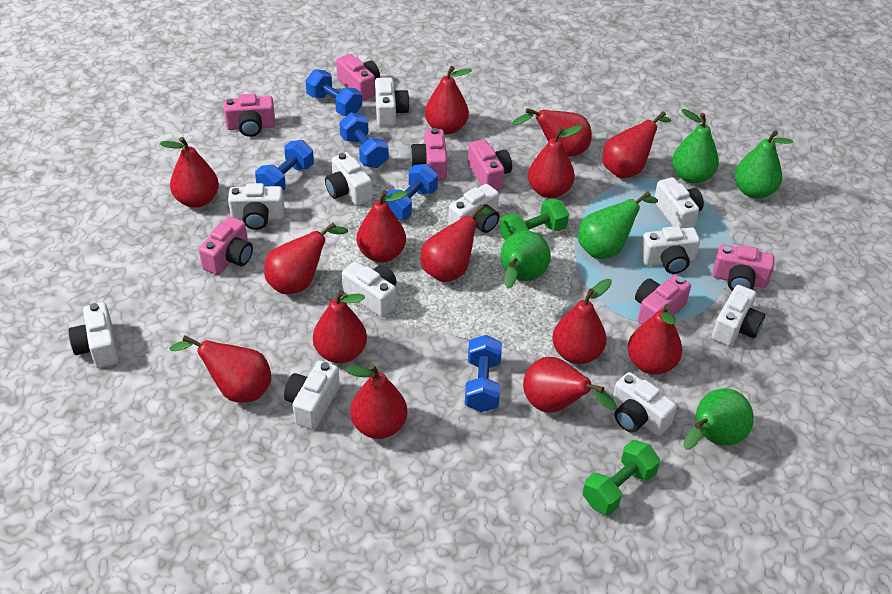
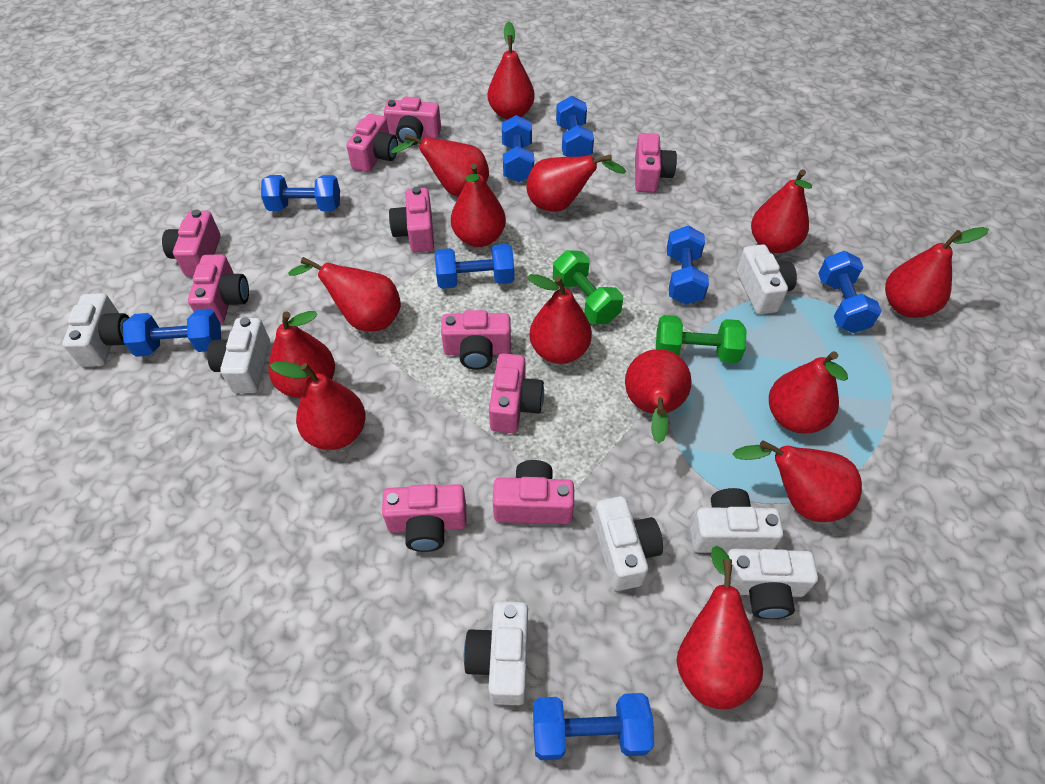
blue dumbbell: [255,140,314,191] [305,70,362,116] [339,112,389,168] [383,164,438,220] [465,335,502,412] = 5 -> [123,309,221,357] [261,175,340,211] [435,244,514,289] [502,115,534,182] [533,693,654,760] [556,96,594,157] [667,226,709,305] [818,251,882,333] = 8
green pear: [500,231,551,288] [578,191,658,259] [672,109,719,183] [683,388,754,450] [735,130,793,199] = 5 -> none = 0
pink camera: [199,216,253,275] [224,94,275,137] [336,54,380,101] [410,128,447,181] [468,139,512,190] [635,275,691,325] [713,244,775,291] = 7 -> [162,209,221,277] [188,254,249,324] [346,114,398,172] [382,484,467,552] [384,97,441,146] [389,187,434,252] [441,310,511,370] [489,353,544,433] [493,460,574,524] [635,133,677,193] = 10
white camera: [68,302,118,368] [228,183,284,230] [284,361,340,430] [325,152,372,206] [342,261,397,318] [375,77,410,126] [448,184,499,233] [613,372,677,436] [640,226,700,274] [654,177,704,228] [712,285,765,346] = 11 -> [62,293,130,367] [207,317,270,393] [464,601,528,705] [593,496,663,591] [690,488,784,553] [720,549,818,619] [736,244,797,314] = 7

